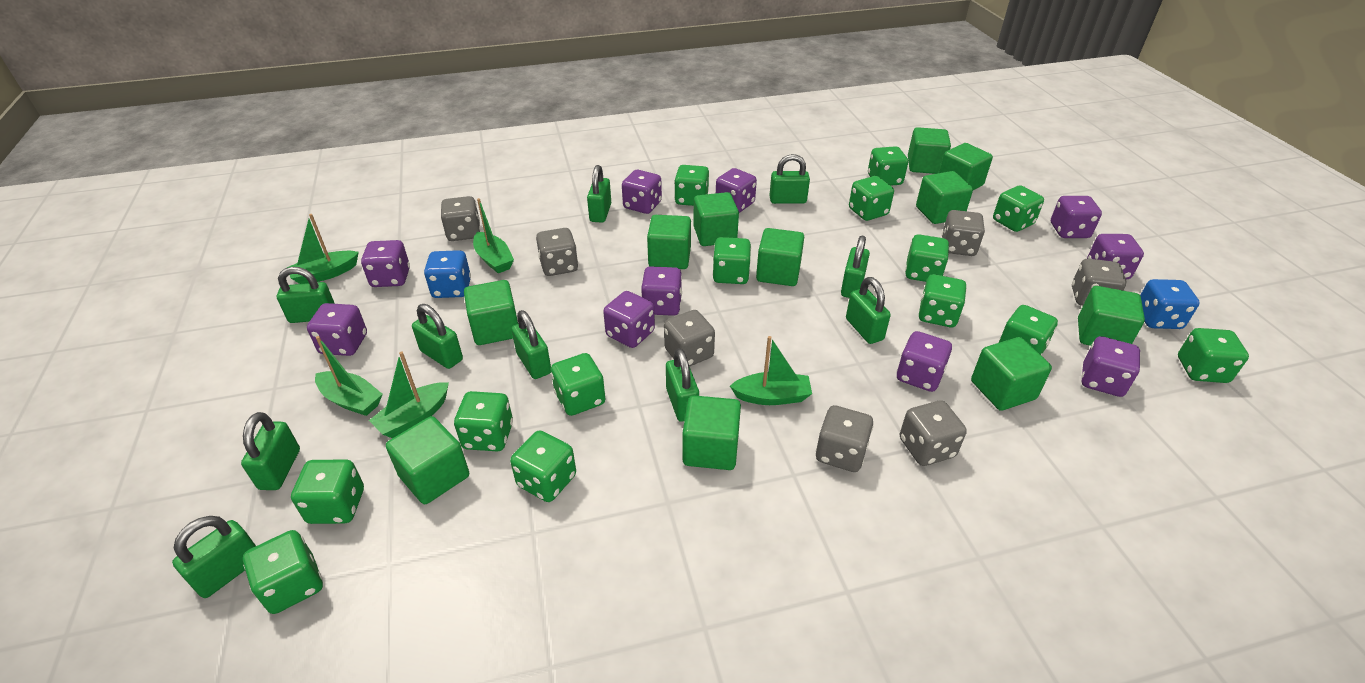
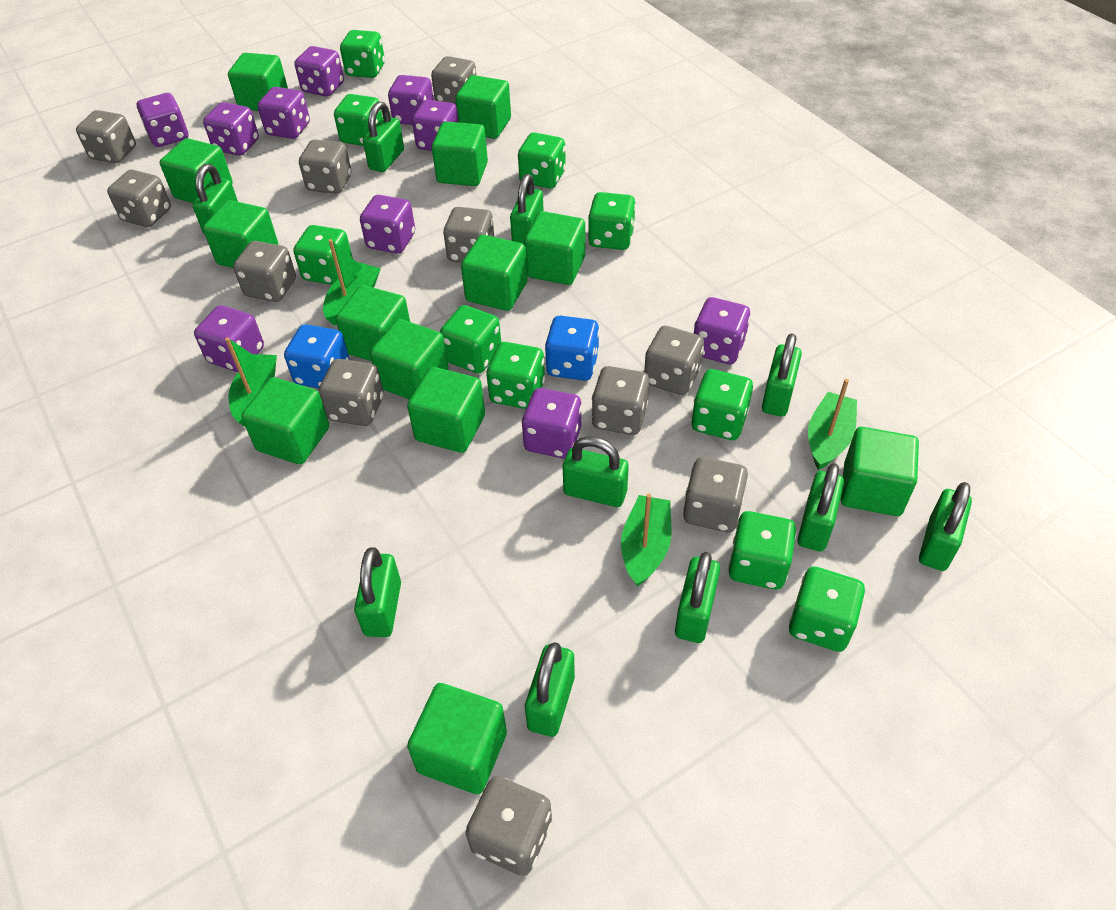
green boat: [287,214,359,284] [315,336,383,416] [369,351,449,438] [473,198,514,273] [730,336,812,405] = 5 -> [225,337,277,427] [323,239,381,325] [621,493,671,587] [808,379,857,470] = 4
green cube: [386,416,469,504] [464,280,518,345] [647,215,691,269] [683,395,741,470] [693,192,739,246] [756,228,804,286] [908,127,951,174] [916,171,973,224] [939,143,993,190] [971,337,1052,411] [1078,286,1145,346] = 11 -> [160,138,233,203] [203,200,278,268] [228,53,288,111] [241,377,329,464] [336,285,410,361] [370,319,449,400] [407,367,485,453] [407,683,507,794] [432,122,488,186] [455,75,511,139] [461,235,528,311] [524,211,585,285] [841,427,919,516] = 13
green dice: [243,530,323,614] [291,459,364,524] [454,391,513,452] [510,430,576,502] [551,353,605,416] [674,165,709,206] [712,237,751,284] [849,176,894,221] [868,146,908,186] [905,234,949,282] [919,274,967,327] [993,185,1044,232] [999,305,1058,356] [1178,328,1249,383] = 14 -> [293,225,353,285] [334,94,382,146] [340,30,385,78] [440,305,501,374] [486,342,545,409] [518,132,566,189] [588,192,636,250] [691,369,753,440] [728,511,797,590] [789,567,865,652] = 10
grey dice: [441,196,480,241] [536,228,578,276] [664,310,715,367] [816,405,873,472] [900,400,967,466] [942,210,985,256] [1072,259,1126,306] = 7 -> [76,110,136,163] [107,170,171,227] [233,241,296,302] [299,139,351,194] [319,359,384,426] [431,56,476,105] [443,207,494,263] [466,776,552,876] [592,366,649,435] [644,326,704,395] [683,457,748,532] = 11

